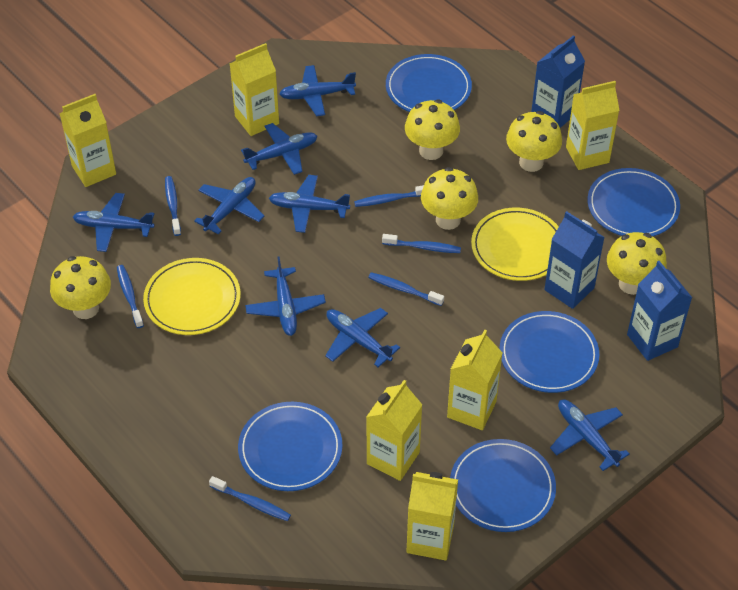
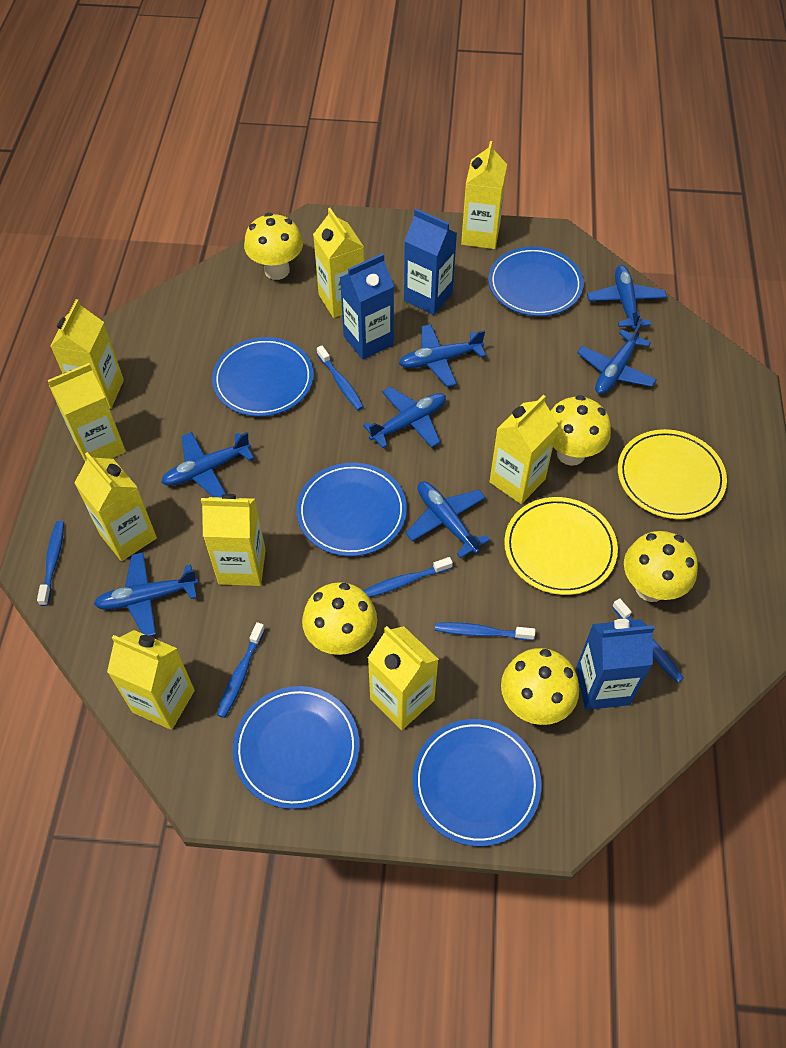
blue plane: [73,193,155,252] [194,177,265,234] [241,123,317,175] [245,256,326,336] [269,175,350,233] [279,65,356,116] [325,308,400,367] [550,399,630,471] = 8 -> [94,552,198,636] [161,432,254,497] [363,387,446,448] [398,324,486,387] [405,481,490,558] [577,322,657,394] [587,265,667,330] = 7
yellow carton: [59,94,116,187] [229,43,279,136] [366,380,422,481] [406,472,458,561] [447,329,503,430] [566,81,620,170] = 6 -> [48,363,126,462] [50,299,124,409] [75,452,157,561] [107,630,195,730] [201,494,266,586] [313,208,364,318] [368,626,439,730] [461,141,507,249] [490,395,558,504] = 9

